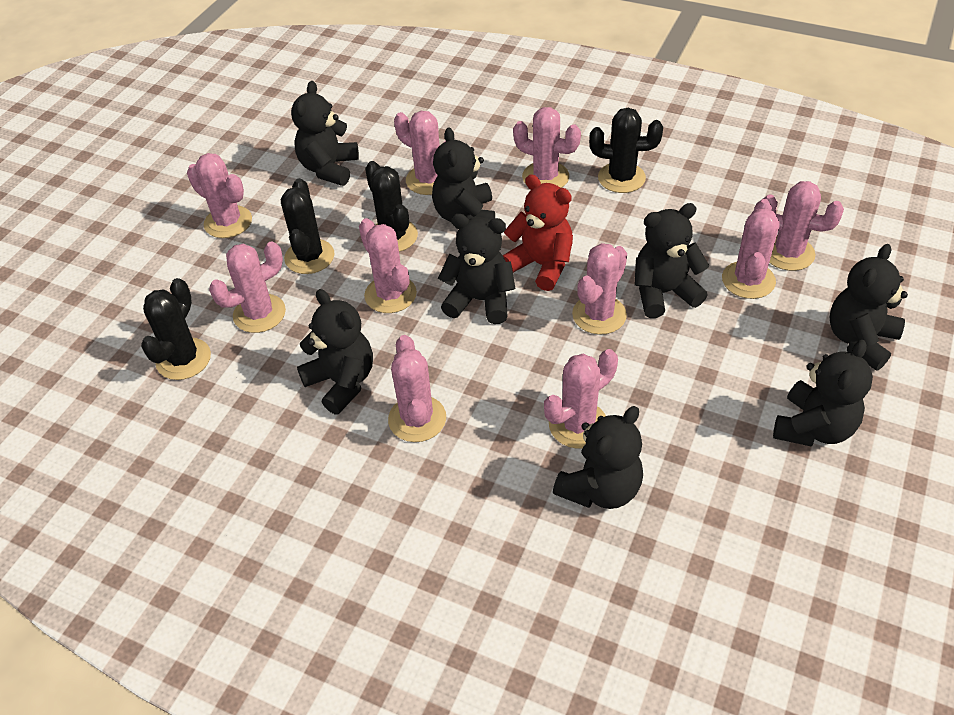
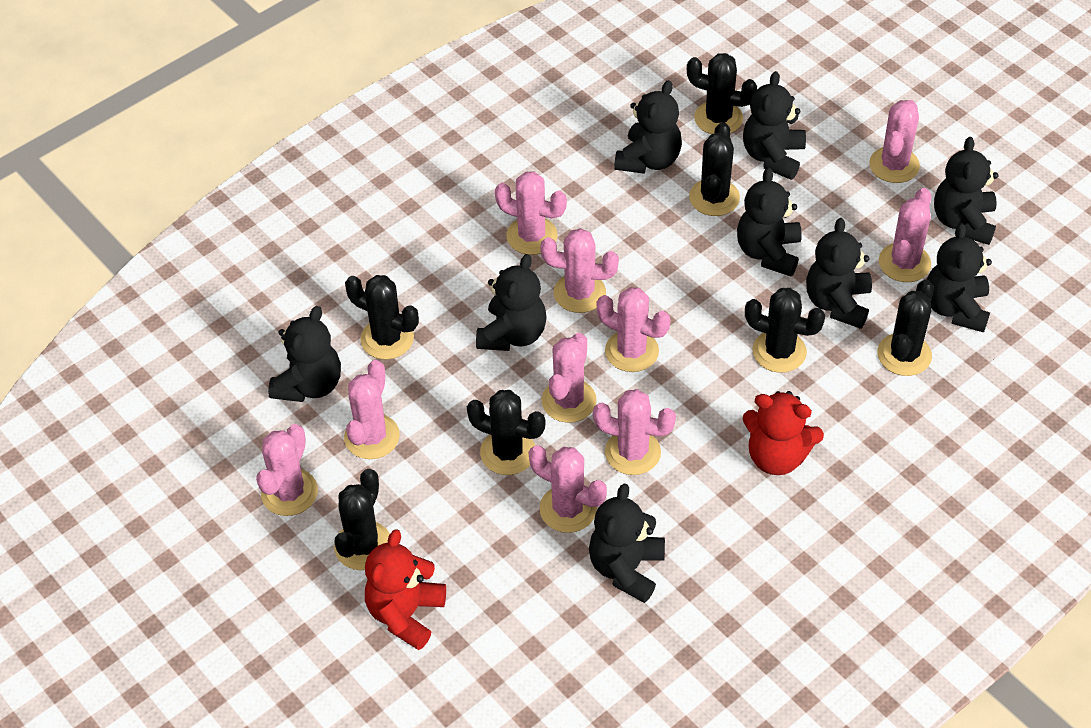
black cactus: [141,278,211,380] [281,178,334,274] [365,161,418,252] [589,108,663,193] = 4 -> [334,469,390,570] [345,275,419,359] [467,390,545,475] [687,53,757,134] [689,122,740,216] [745,288,825,373] [877,279,934,376] = 7
black teddy bear: [291,81,359,186] [297,289,373,414] [432,127,495,222] [438,214,515,324] [553,406,643,509] [634,203,709,318] [773,340,873,447] [830,244,908,371] = 8 -> [268,306,341,402] [476,254,547,351] [589,484,665,603] [614,80,682,174] [737,167,802,276] [743,71,806,180] [806,218,872,329] [927,223,992,332] [934,137,998,245] = 9
red teddy bear: [502,174,573,291] = 1 -> [365,529,446,650] [742,391,824,475] = 2

